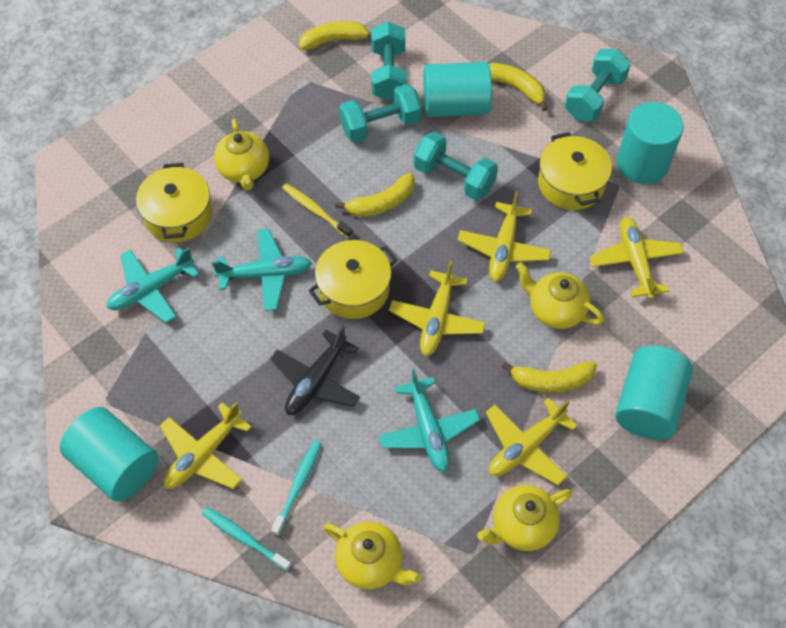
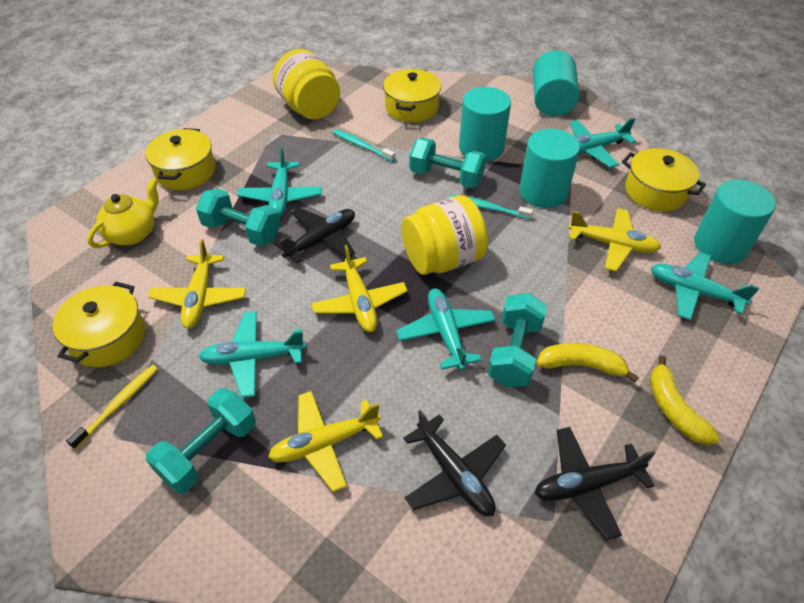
black plane: [270,325,360,415] = 1 -> [275,208,355,263] [403,410,506,516] [535,427,655,540] = 3
turquoise plane: [107,248,199,323] [212,229,312,311] [379,369,480,472] = 3 -> [198,311,306,398] [237,147,322,218] [396,288,495,370] [570,118,636,168] [651,252,759,320] = 5
yellow banana: [299,21,371,50] [335,173,415,217] [489,63,548,111] [502,361,597,393] = 4 -> [536,343,639,383] [650,355,720,445] = 2
yellow jar: none = 0 -> [273,49,340,119] [401,195,488,275] = 2
yellow plane: [160,402,252,489] [389,261,486,356] [457,191,551,282] [486,397,578,485] [590,217,684,299] = 5 -> [148,239,246,329] [268,391,383,492] [311,245,408,332] [568,208,661,272] = 4
yellow pot: [136,163,212,242] [308,240,397,319] [538,132,612,210] = 3 -> [53,282,145,367] [145,128,215,190] [383,68,441,122] [622,148,706,212] = 4
yellow teapot: [214,119,269,191] [323,522,421,589] [477,485,572,551] [516,262,604,329] = 4 -> [87,178,159,248] = 1

